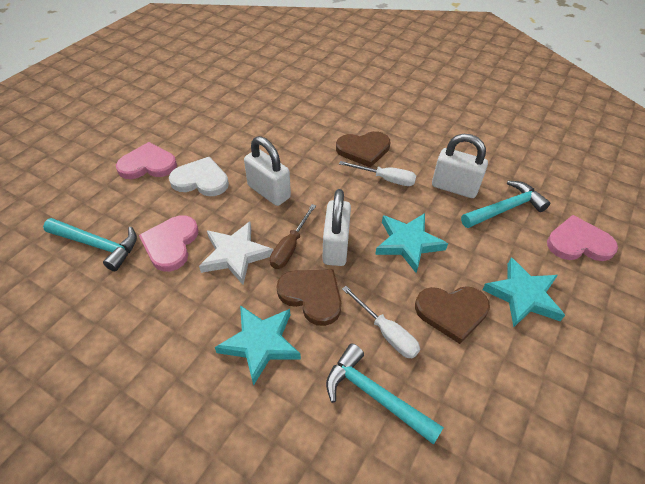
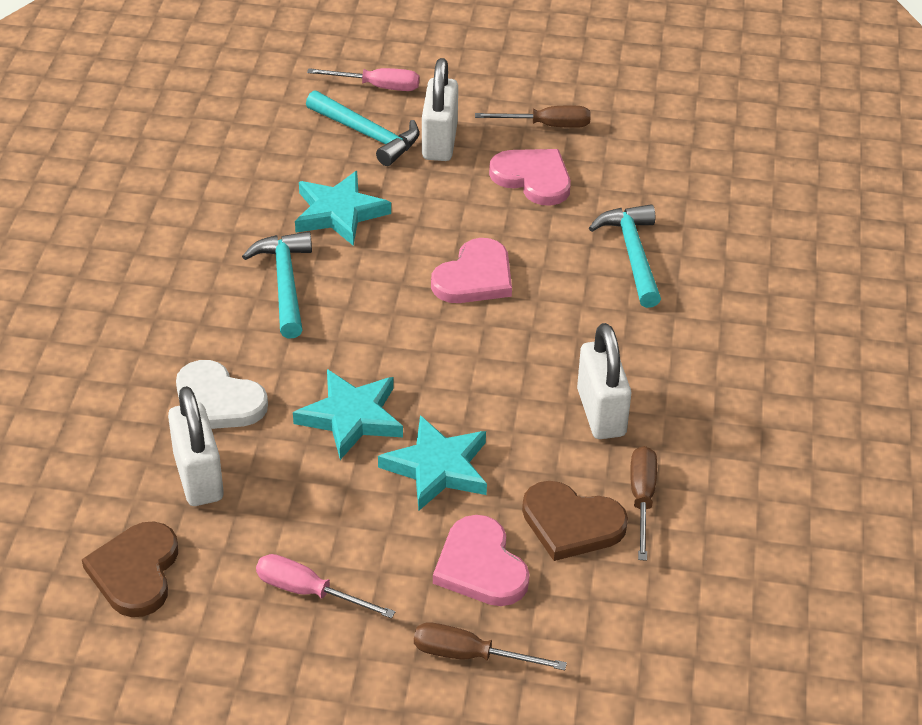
brown heart: [277,270,341,326] [336,131,391,168] [415,286,490,344] = 3 -> [82,521,178,617] [522,481,628,561] = 2
brown screwdriver: [270,204,316,269] = 1 -> [414,622,567,670] [475,106,591,128] [630,446,657,561] = 3
pink screwdriver: none = 0 -> [256,554,395,619] [307,68,419,91] = 2
white screwdriver: [339,161,416,186] [342,286,420,358] = 2 -> none = 0
white star: [199,221,273,285] = 1 -> none = 0

